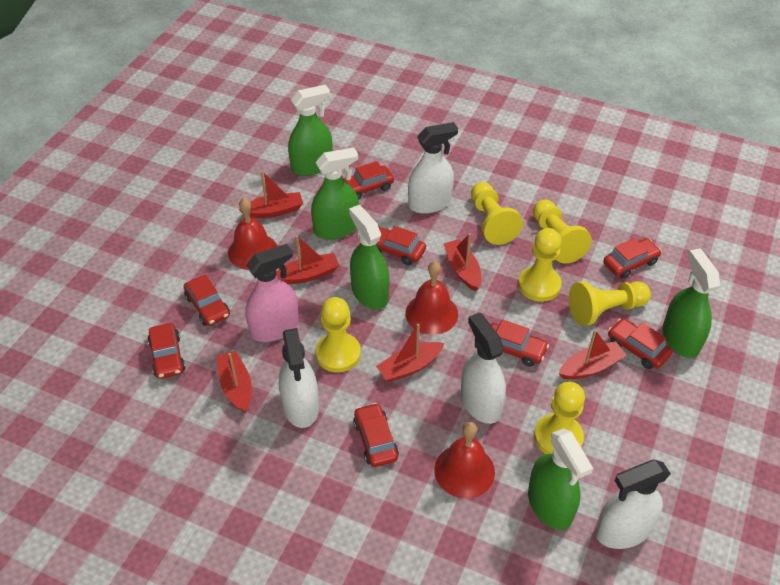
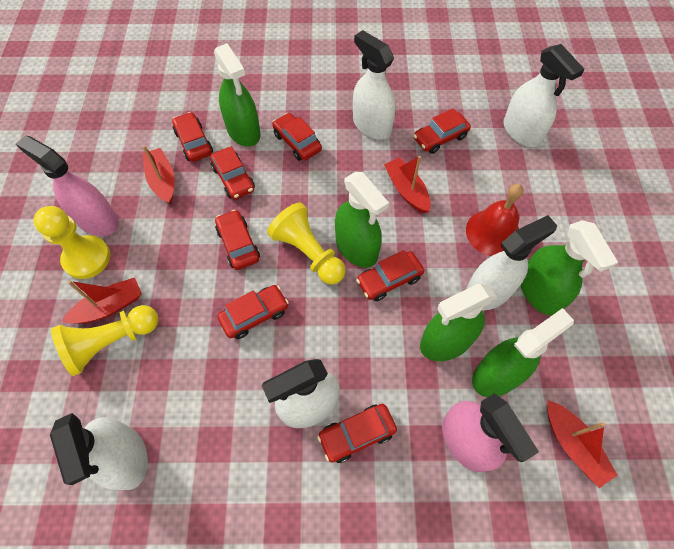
pink spray bottle: [245,244,299,342] = 1 -> [16,135,119,236] [442,393,539,472] = 2
red bell: [228,198,278,270] [406,261,458,335] [434,422,495,498] = 3 -> [466,184,523,256] = 1
red boat: [216,350,252,413] [239,171,303,218] [276,235,340,284] [376,323,444,382] [443,233,482,291] [559,330,627,380] = 6 -> [61,277,142,324] [143,145,175,204] [384,156,431,213] [547,400,617,488] = 4
white spray bottle: [279,328,319,428] [408,122,458,214] [461,313,506,424] [595,459,671,549] = 4 -> [50,413,148,490] [262,359,340,428] [353,30,395,140] [466,215,557,311] [503,44,585,147] = 5
yellow pawn: [316,297,361,372] [471,182,523,245] [518,228,562,302] [533,200,592,264] [534,382,585,454] [569,281,651,326] = 6 -> [34,206,110,279] [51,305,159,376] [267,202,346,285] = 3

